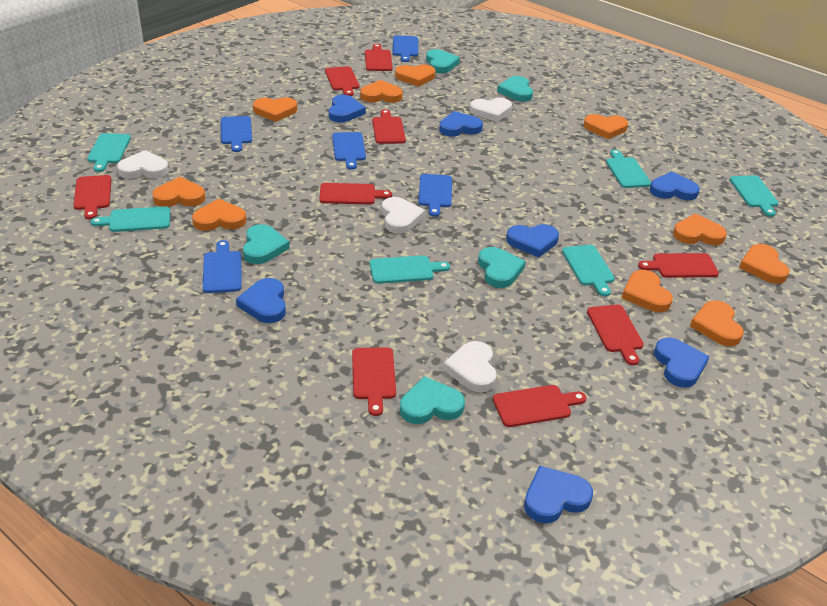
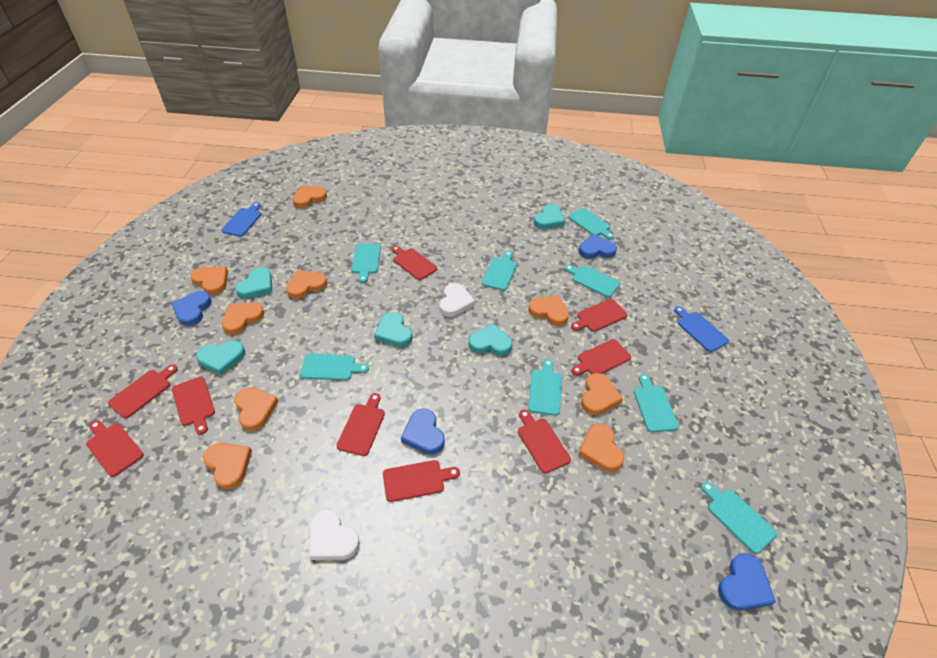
blue cutting board: [203,240,242,293] [221,116,252,152] [332,132,366,170] [392,35,418,62] [418,174,452,217] = 5 -> [221,202,262,237] [674,306,729,352] = 2
blue heart: [236,278,286,323] [329,95,366,122] [439,111,483,136] [506,224,559,258] [524,466,593,523] [650,171,700,200] [654,338,710,388] = 7 -> [171,291,212,326] [401,409,445,454] [579,234,617,259] [718,553,776,611] = 4
orange heart: [152,177,206,207] [192,199,247,231] [253,97,297,122] [360,80,403,103] [395,64,435,87] [584,114,628,139] [622,270,673,312] [673,214,727,245] [690,300,744,346] [739,244,789,284] = 10 -> [191,267,228,295] [203,443,252,489] [222,302,264,335] [234,387,279,431] [286,270,327,299] [292,186,327,208] [528,295,569,326] [578,424,624,472] [581,373,623,415] = 9
turquoise cutting board: [87,133,131,172] [90,206,170,232] [369,255,450,284] [562,245,615,296] [606,149,651,188] [730,175,779,217] = 6 -> [300,354,369,381] [352,244,381,283] [482,251,517,291] [528,359,562,416] [564,265,620,297] [568,208,614,239] [634,374,679,432] [701,482,777,554] = 8
white heart: [117,150,169,179] [382,197,425,234] [443,341,497,392] [470,98,512,122] = 4 -> [309,509,360,560] [439,283,475,317] = 2

